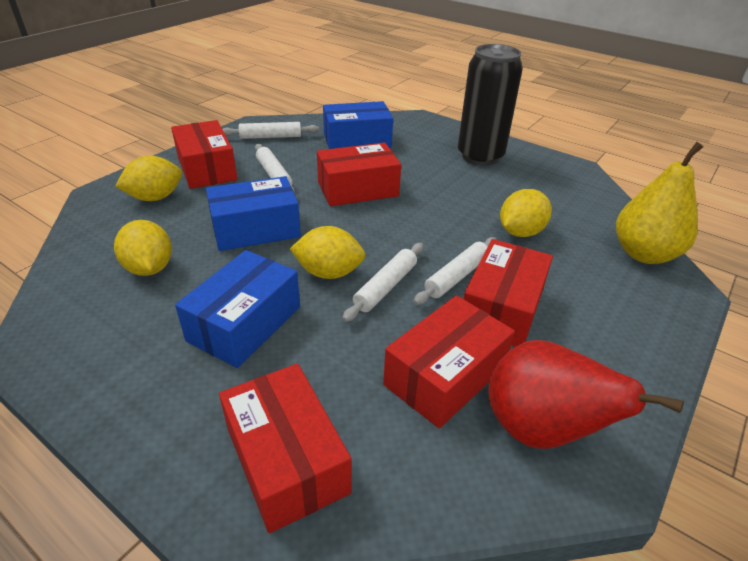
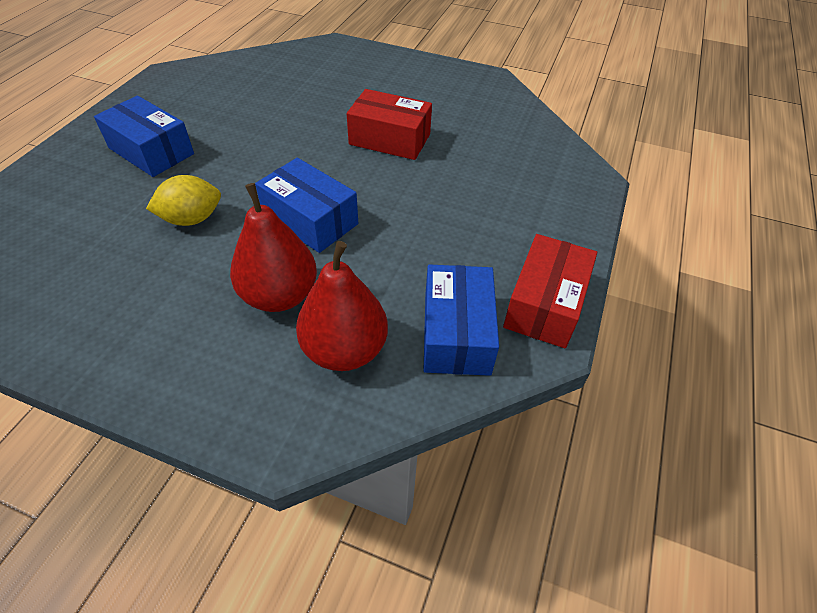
black can: [458,44,523,166] = 1 -> none = 0
red box: [171,120,237,189] [219,363,351,533] [317,142,401,206] [383,295,515,428] [464,239,553,347] = 5 -> [347,89,432,160] [503,234,597,348] = 2
red pear: [488,340,684,449] = 1 -> [230,183,317,312] [296,241,388,371] = 2
white rolling pin: [222,122,319,139] [255,144,295,193] [342,243,423,322] [413,237,497,305] = 4 -> none = 0
yellow lemon: [114,220,172,276] [115,156,182,201] [290,226,365,279] [500,189,552,237] = 4 -> [146,175,221,226] = 1
yellow pear: [616,142,703,264] = 1 -> none = 0

